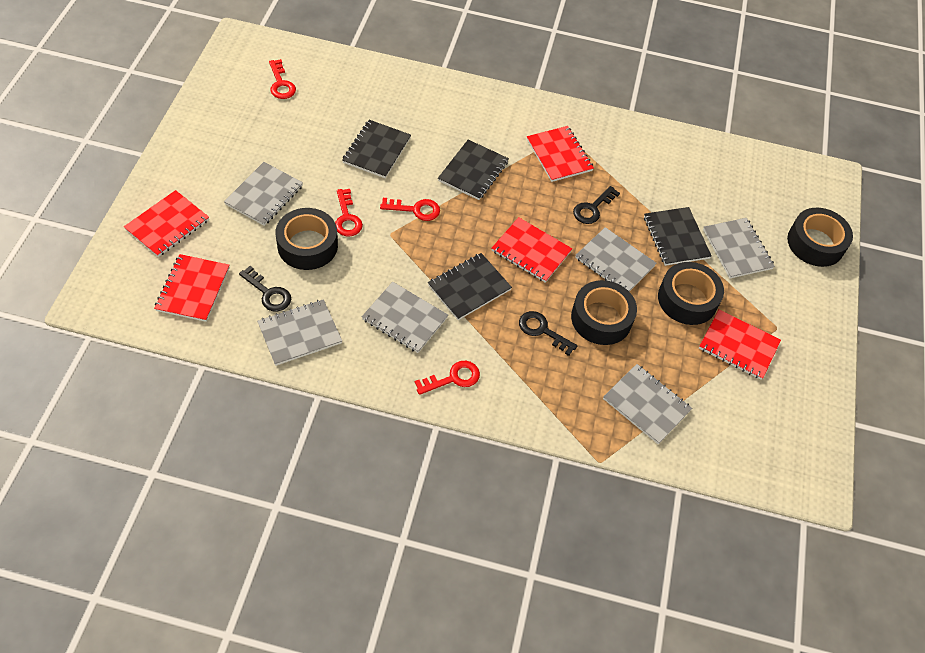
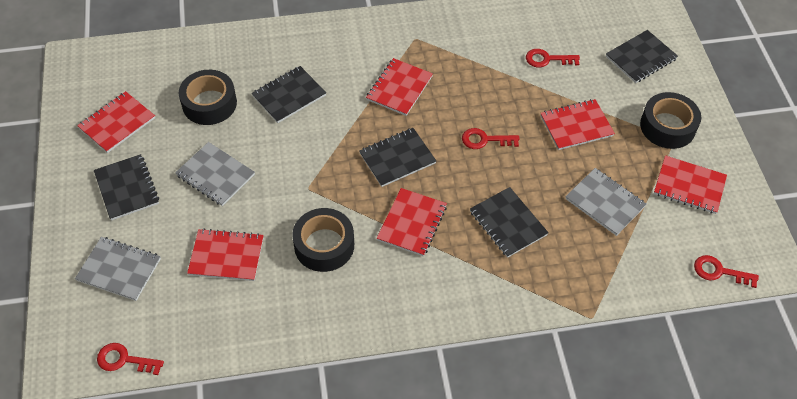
black key: [239,266,291,311] [519,311,577,356] [573,186,620,224] = 3 -> none = 0
black notebook: [342,120,411,178] [428,253,512,320] [438,140,509,200] [644,207,712,266] = 4 -> [94,154,159,220] [252,66,326,123] [359,128,436,187] [470,187,549,258] [606,30,678,83] = 5
black tape: [275,208,338,270] [571,280,637,345] [658,262,724,325] [787,208,853,267] = 4 -> [179,70,237,125] [292,208,354,272] [640,92,701,149] = 3
grey notebook: [224,162,303,226] [257,299,342,366] [362,282,448,353] [575,227,656,292] [603,364,692,444] [703,218,775,278] = 6 -> [75,237,161,301] [175,142,255,206] [565,168,647,236] = 3
red notebook: [124,190,209,257] [154,254,229,322] [492,217,572,283] [527,126,594,182] [699,310,781,380] = 5 -> [77,91,155,153] [187,229,264,281] [366,58,433,116] [377,188,447,256] [540,99,615,150] [654,155,727,214] = 6

